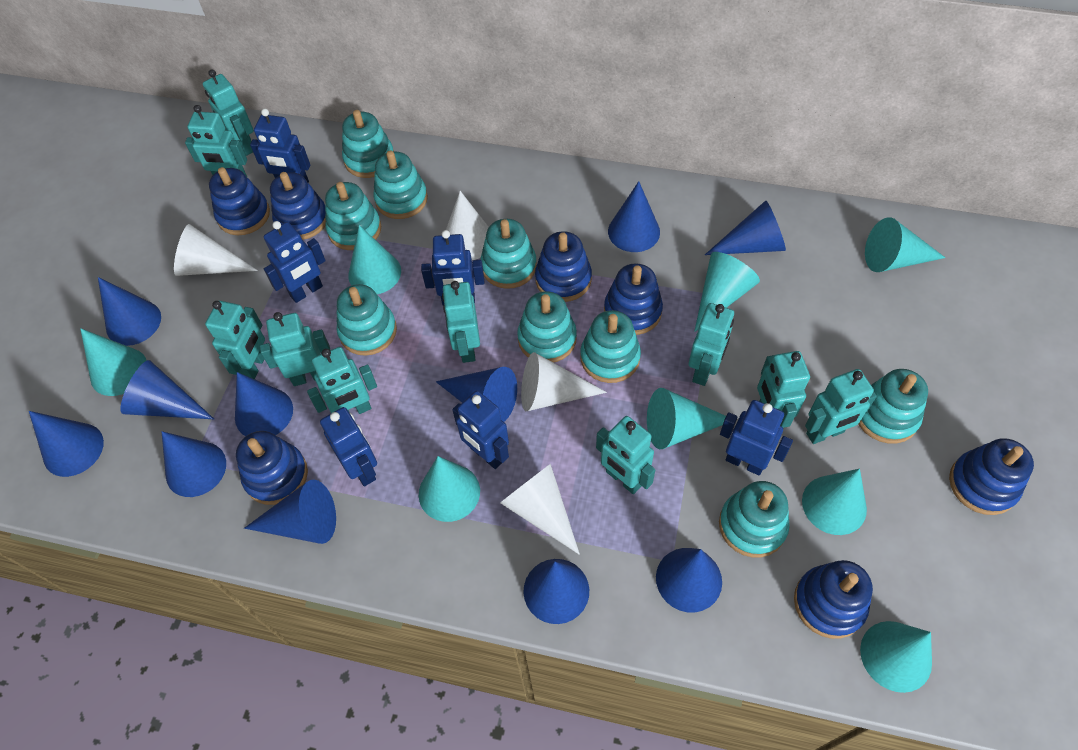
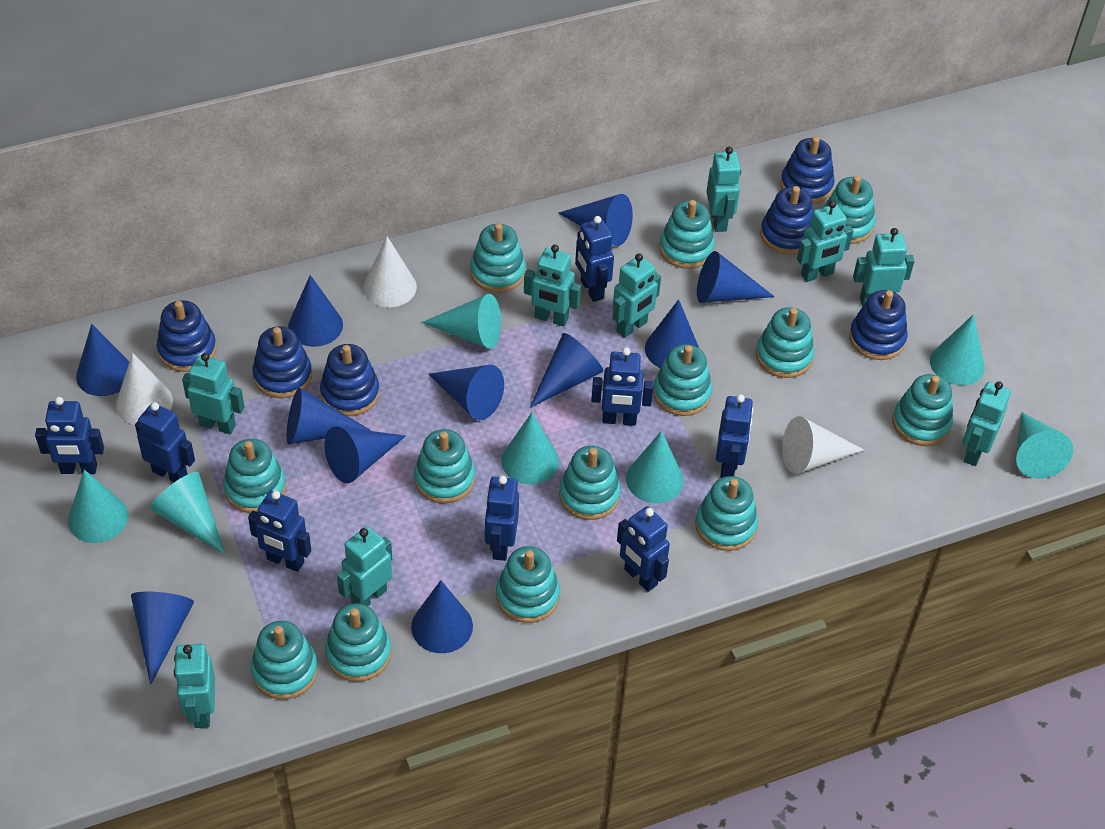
blue robot: [250,108,310,183] [264,221,326,303] [320,407,377,487] [421,230,484,306] [452,391,509,469] [720,400,793,476] = 6 -> [35,397,104,474] [135,402,195,482] [248,491,311,572] [485,476,519,561] [575,216,614,302] [591,347,654,426] [617,506,670,592] [716,394,753,478] = 8
blue stacking toy: [209,167,270,235] [236,431,308,505] [270,172,326,240] [535,231,592,302] [604,263,663,335] [794,560,873,639] [949,438,1034,515] = 7 -> [157,300,216,372] [252,326,312,398] [320,344,380,416] [760,186,813,255] [780,136,835,204] [849,290,908,360] = 6
turquoise cone: [80,328,147,396] [348,225,401,294] [419,456,480,522] [647,388,726,449] [694,252,760,332] [802,469,867,535] [860,621,932,693] [865,217,946,272] = 8 -> [68,469,128,543] [150,472,225,555] [422,294,501,349] [501,412,559,484] [626,431,684,503] [930,314,985,385] [1016,412,1073,479] = 7
turquoise robot: [185,105,247,177] [203,69,254,156] [205,301,265,379] [260,312,330,386] [307,347,377,414] [442,281,480,363] [596,416,655,494] [689,303,734,386] [757,351,810,428] [805,369,877,444] = 10 -> [174,644,215,728] [182,353,244,434] [337,526,392,606] [524,245,581,327] [612,253,661,338] [706,147,741,232] [797,200,853,282] [853,228,915,306] [963,381,1011,466] = 9
turquoise stacking toy: [325,182,381,250] [337,284,397,356] [342,110,394,178] [373,151,428,219] [480,219,537,289] [517,291,577,363] [580,310,641,383] [719,481,790,558] [859,369,928,444] = 9 -> [223,439,286,513] [251,621,318,700] [325,603,391,682] [414,429,475,503] [470,223,526,293] [496,546,560,623] [559,446,621,520] [653,344,712,416] [660,200,715,269] [695,476,758,551] [756,307,814,378] [824,176,875,244] [892,374,953,446] = 13
white cone: [174,224,258,276] [446,191,489,260] [500,464,580,555] [521,352,607,411] = 4 -> [116,353,173,425] [363,236,417,307] [782,416,864,474] = 3

